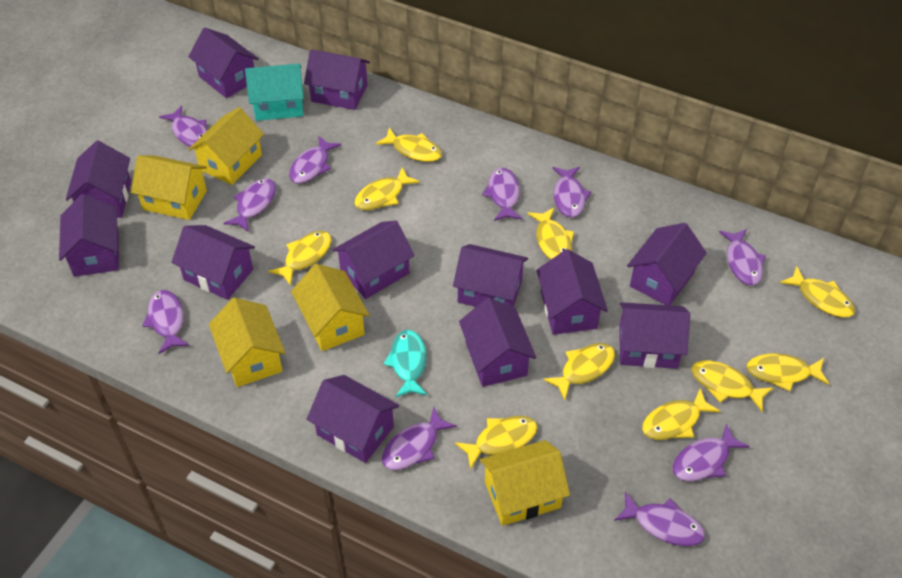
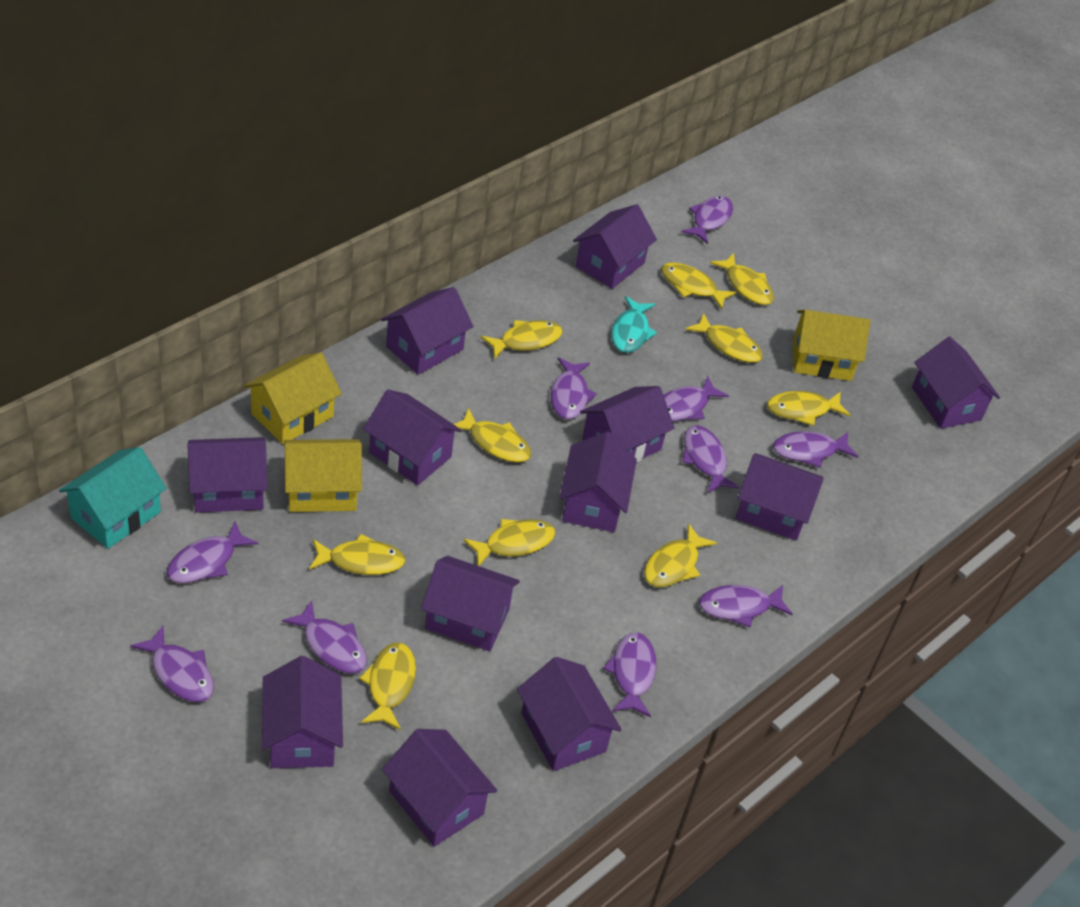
yellow house: [131,155,207,220] [188,107,264,185] [209,297,285,387] [291,264,369,351] [480,440,570,526] = 5 -> [244,352,342,444] [284,439,362,512] [793,310,870,381] = 3

